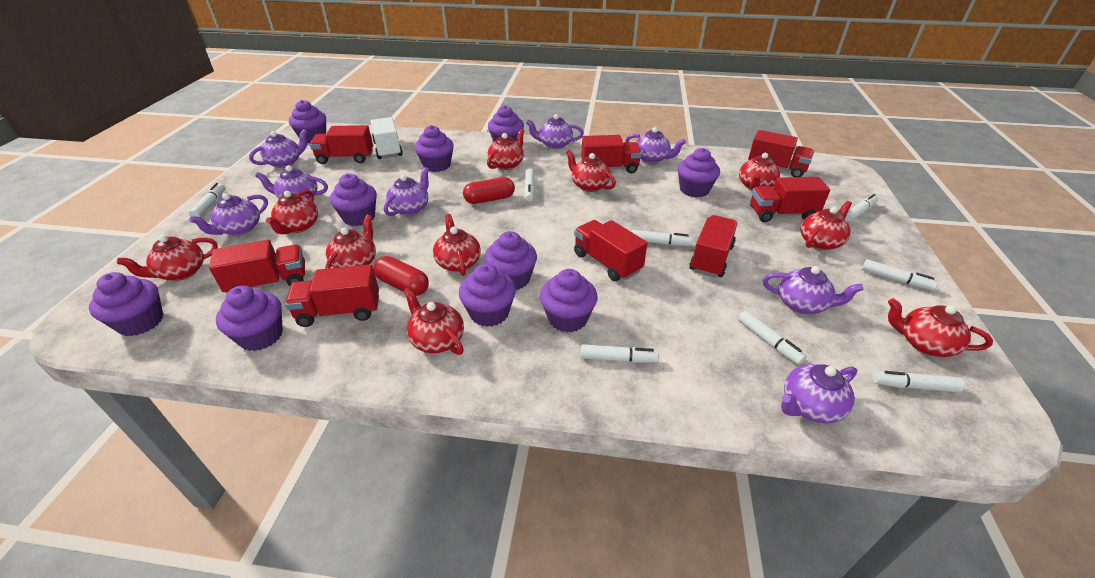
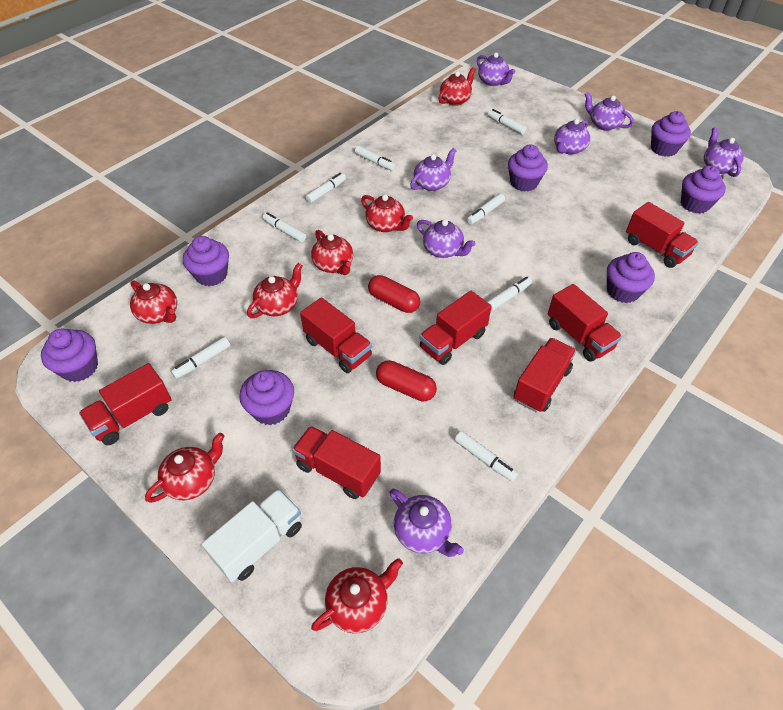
purple cupcake: [89,272,163,336] [216,286,283,351] [289,100,326,143] [330,174,377,226] [414,125,454,172] [459,264,516,327] [484,231,537,290] [488,105,524,142] [540,269,597,332] [677,148,720,198] = 10 -> [41,329,98,382] [183,236,229,286] [239,370,294,425] [508,144,548,192] [607,252,655,303] [651,111,691,157] [681,166,726,213] = 7
purple teapot: [189,193,268,236] [249,129,308,168] [255,165,328,199] [384,167,429,216] [526,114,584,149] [625,127,686,164] [763,266,864,314] [781,364,857,423] = 8 -> [389,489,464,557] [410,148,457,191] [417,219,476,258] [477,53,515,86] [554,119,590,155] [585,92,634,131] [704,127,744,177] = 7
red teapot: [117,235,218,281] [266,190,318,234] [325,215,376,269] [404,288,464,355] [433,214,481,276] [487,129,524,170] [566,149,616,192] [739,153,780,190] [801,201,852,250] [888,298,993,357] = 10 -> [130,281,177,324] [145,433,224,503] [247,263,303,318] [311,230,353,275] [311,558,403,633] [361,195,413,232] [438,67,476,106] = 7
red truck: [209,240,305,294] [285,264,379,327] [310,125,373,164] [574,220,648,281] [581,135,642,173] [689,215,738,278] [748,130,814,177] [750,177,830,222] = 8 -> [79,363,172,445] [292,426,381,499] [300,297,372,373] [419,291,492,365] [514,338,576,412] [548,284,622,362] [626,202,699,268] = 7

